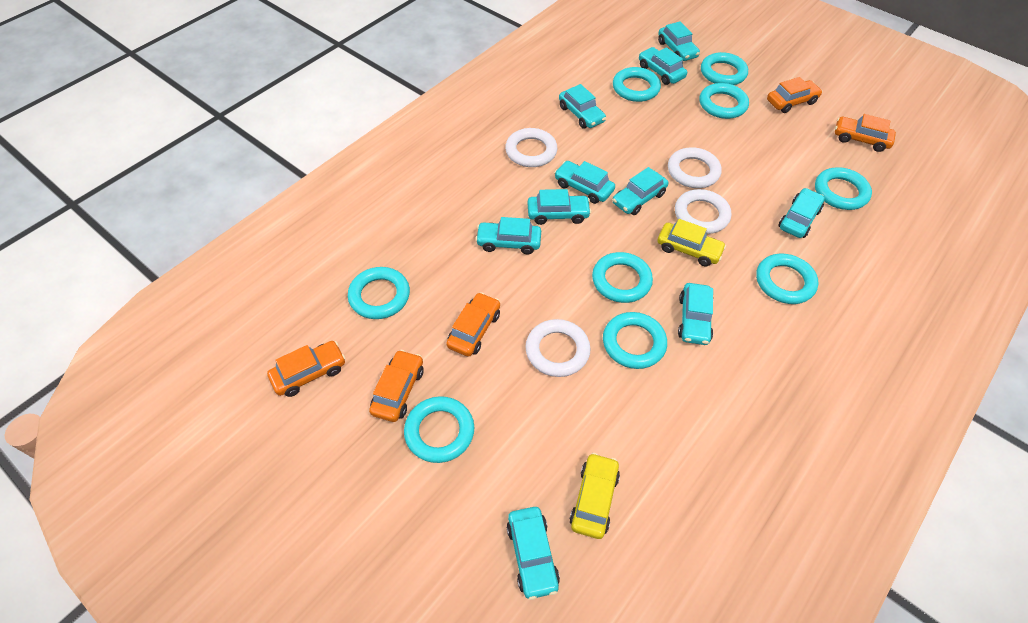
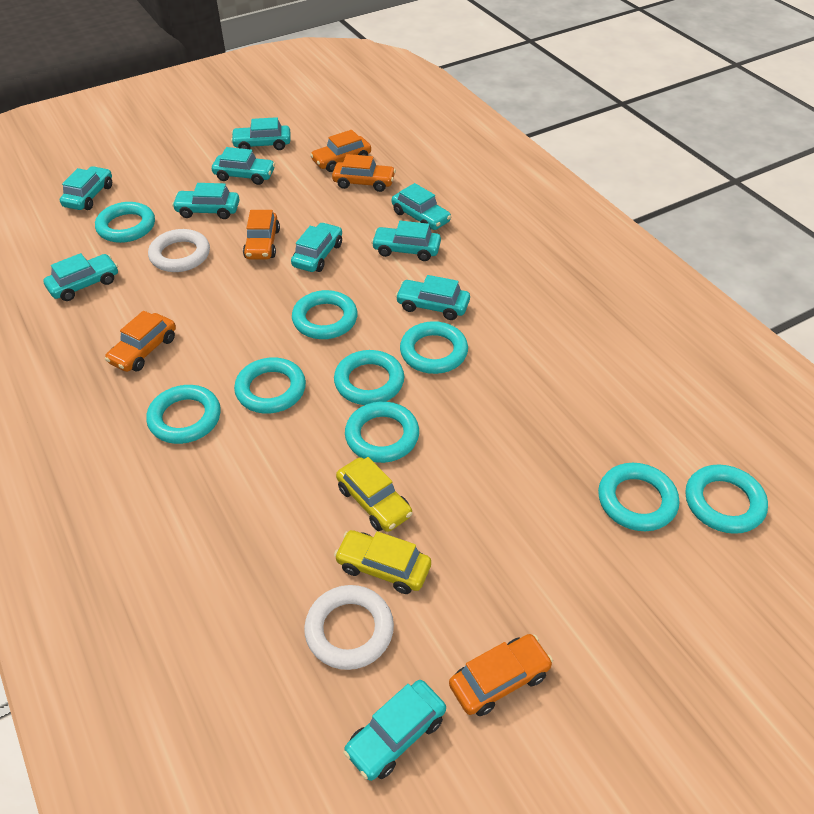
white ring: [505,128,557,167] [525,319,590,377] [668,147,722,188] [675,189,731,234] = 4 -> [148,229,210,272] [304,585,394,670] = 2

